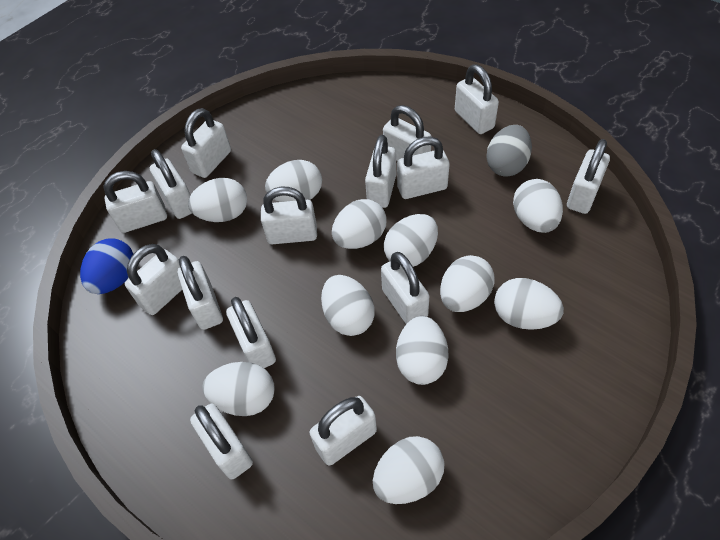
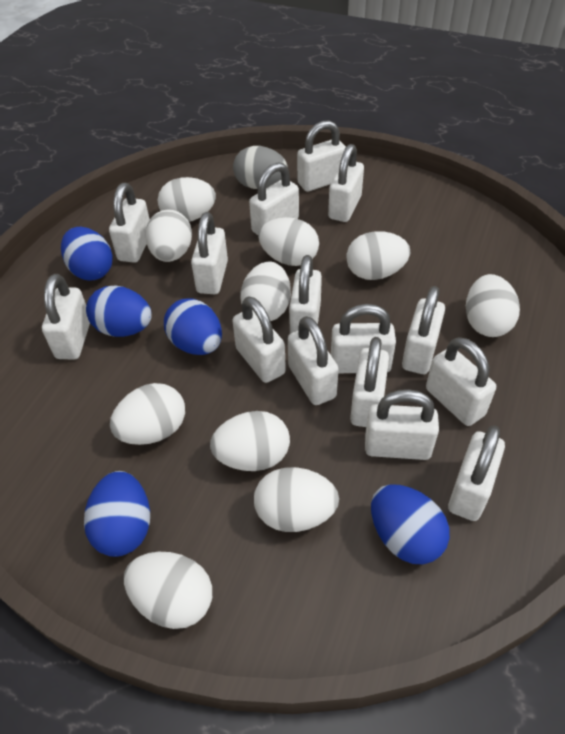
blue egg: [80,239,133,294] = 1 -> [61,227,113,281] [84,471,150,557] [86,286,152,337] [164,298,222,355] [371,484,450,564] = 5
white egg: [188,178,247,222] [202,362,274,416] [265,160,322,202] [321,275,374,336] [332,199,387,249] [373,436,444,504] [384,214,438,267] [396,316,448,385] [440,255,495,312] [494,278,564,330] [513,179,563,233] = 11 -> [110,383,185,445] [124,552,212,629] [145,209,192,262] [158,177,216,222] [210,411,290,471] [240,262,291,321] [254,467,339,532] [258,217,319,266] [347,231,410,280] [466,274,520,337] = 10

